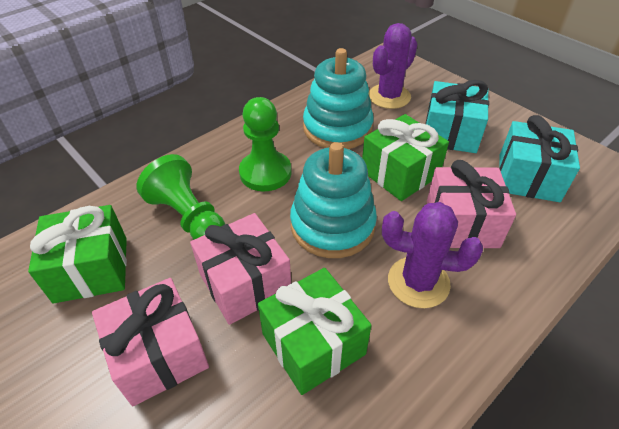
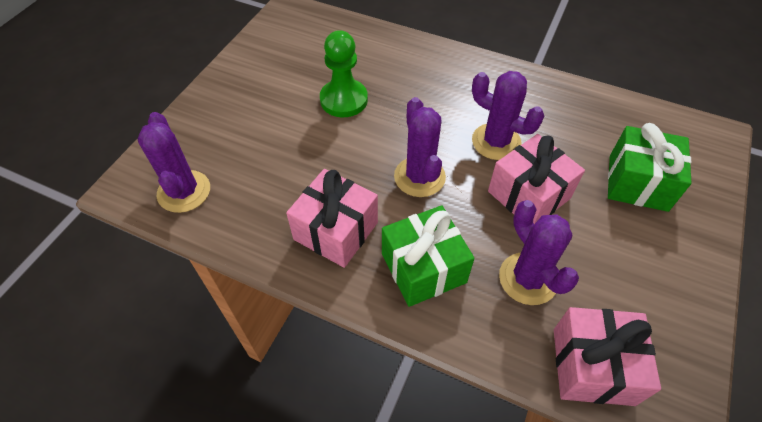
green gift: [28,205,127,303] [258,268,372,395] [362,114,449,201] = 3 -> [382,205,475,307] [608,123,692,212] = 2
green pawn: [136,154,225,240] [239,97,291,191] = 2 -> [320,30,368,117] = 1
purple cactus: [368,23,417,109] [382,202,483,308] = 2 -> [138,112,210,213] [394,97,446,197] [472,71,544,160] [499,200,579,305] = 4
turquoise gift: [425,80,489,153] [499,115,580,202] = 2 -> none = 0
turquoise stacking toy: [290,142,377,258] [303,48,374,149] = 2 -> none = 0

